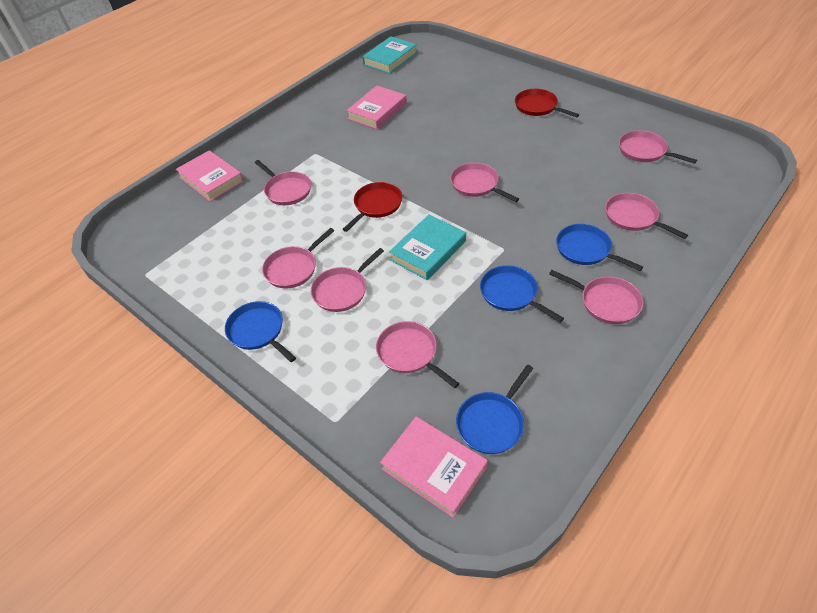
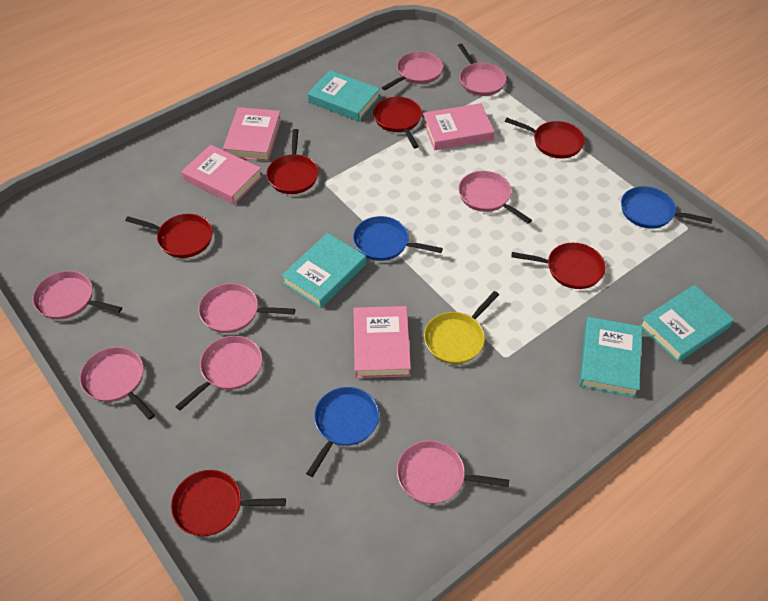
blue pan: [225,301,296,362] [456,365,533,454] [480,265,564,323] [556,224,643,271] = 4 -> [306,387,379,477] [353,216,443,261] [621,186,712,229] = 3
pink book: [176,150,244,202] [346,86,407,129] [380,416,488,518] = 3 -> [181,145,262,205] [223,107,281,161] [354,306,411,378] [423,103,495,150] = 4
red pan: [343,182,402,232] [515,89,579,117] = 2 -> [125,214,213,258] [171,470,286,536] [266,129,319,194] [373,97,422,148] [505,118,585,158] [511,243,606,289] = 6
turquoise book: [362,36,417,74] [389,215,466,280] = 2 -> [282,233,366,308] [307,70,380,122] [579,317,642,397] [639,285,734,362] = 4
yellow pan: none = 0 -> [424,291,499,364] = 1

